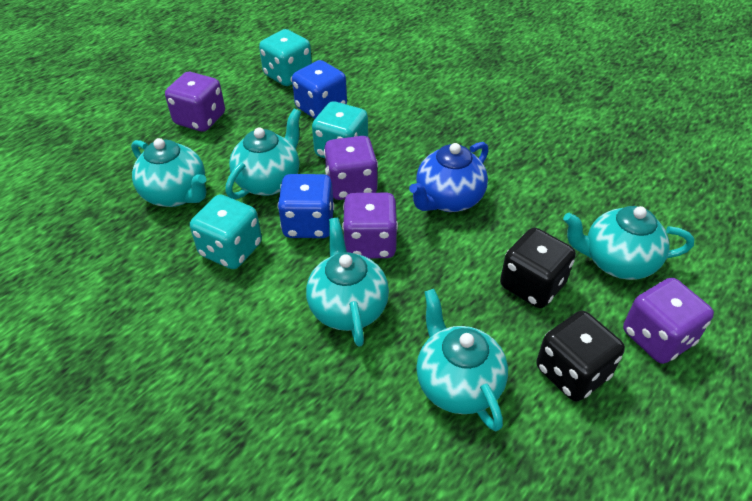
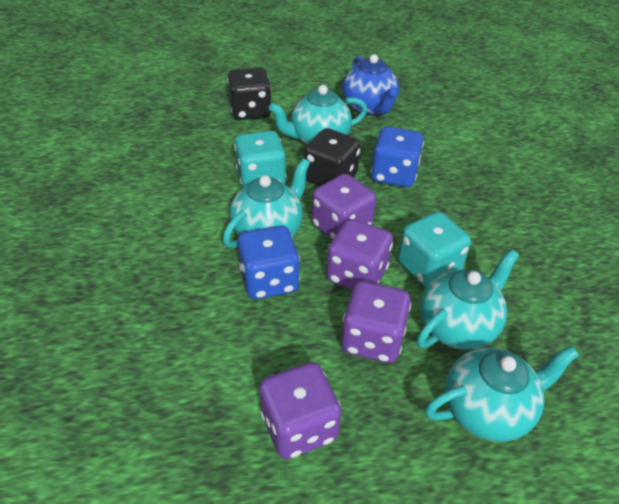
turquoise dice: [190,195,262,269] [259,29,312,86] [312,101,368,158] = 3 -> [234,131,287,187] [398,212,471,287] = 2
turquoise teapot: [131,138,207,207] [226,109,301,199] [306,218,389,346] [416,289,508,431] [563,206,694,280] = 5 -> [223,158,310,248] [269,85,367,144] [417,249,519,350] [425,346,579,442] = 4

